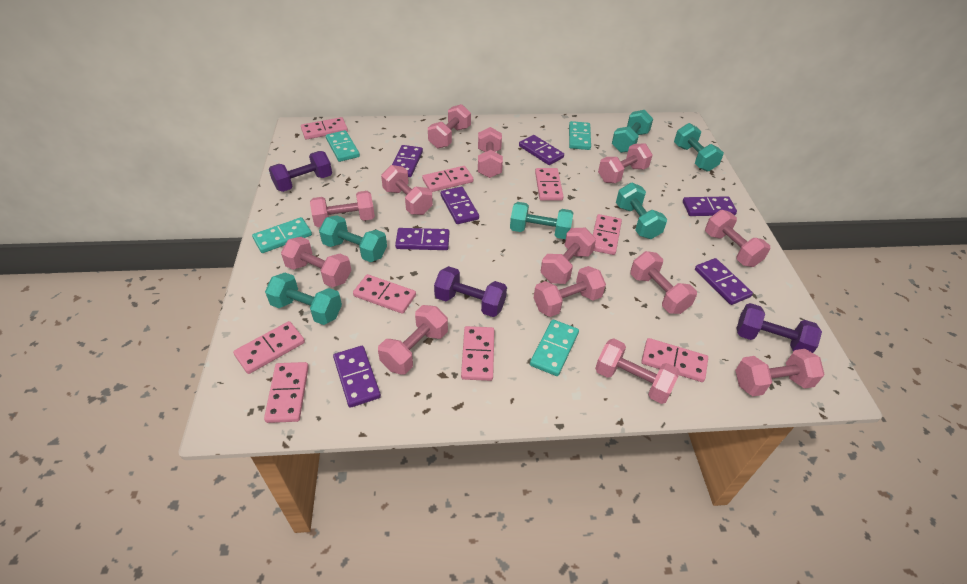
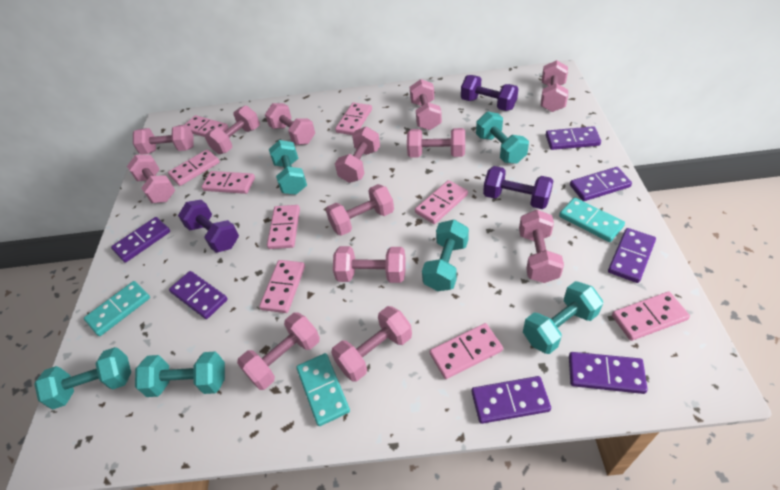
turquoise domino: [252,217,312,253] [326,130,360,162] [530,319,579,376] [569,121,591,150] = 4 -> [84,281,150,336] [296,353,350,426] [559,198,625,242] = 3

